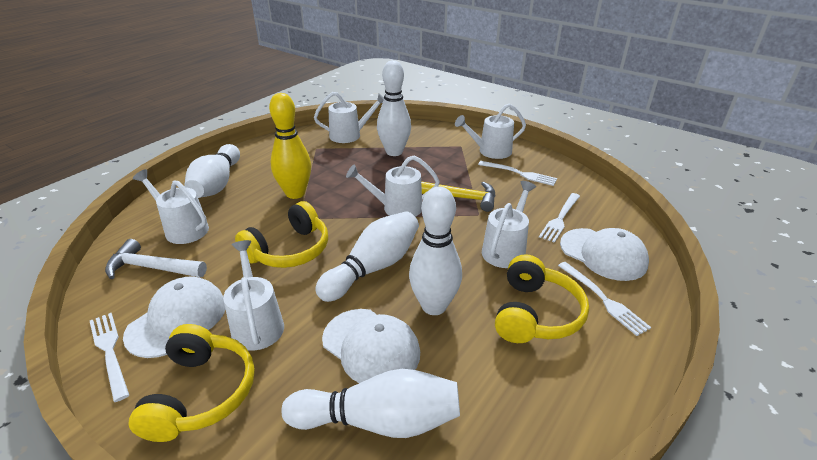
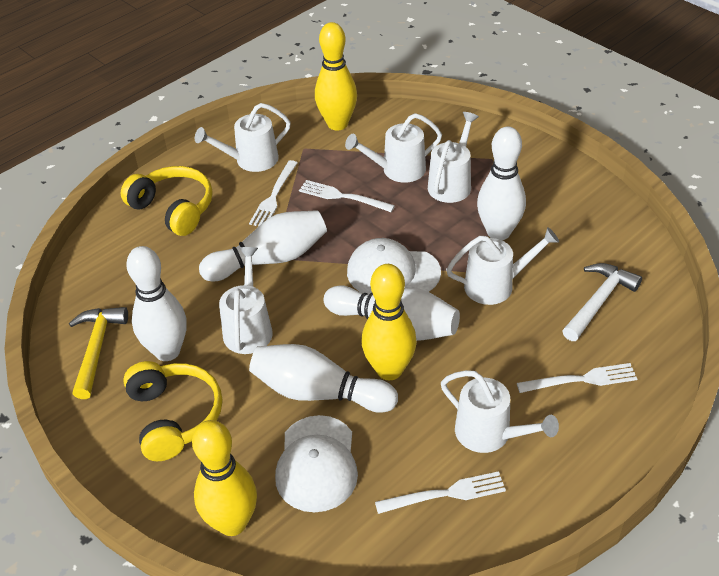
white cap: [123,276,225,358] [322,309,420,383] [560,228,649,281] = 3 -> [275,415,358,512] [347,238,441,295] = 2
yellow bowling pin: [269,93,311,199] = 1 -> [192,420,257,536] [315,22,357,131] [361,264,417,380] = 3
yellow headphones: [129,324,255,442] [235,201,328,268] [495,254,589,343] = 3 -> [121,166,212,236] [123,361,222,461] = 2

